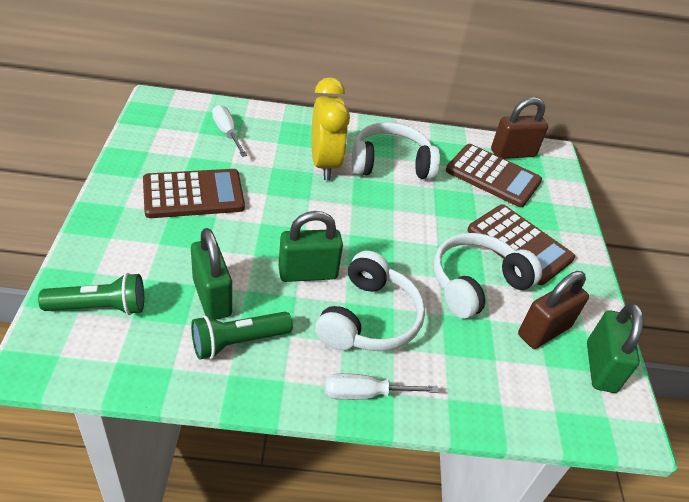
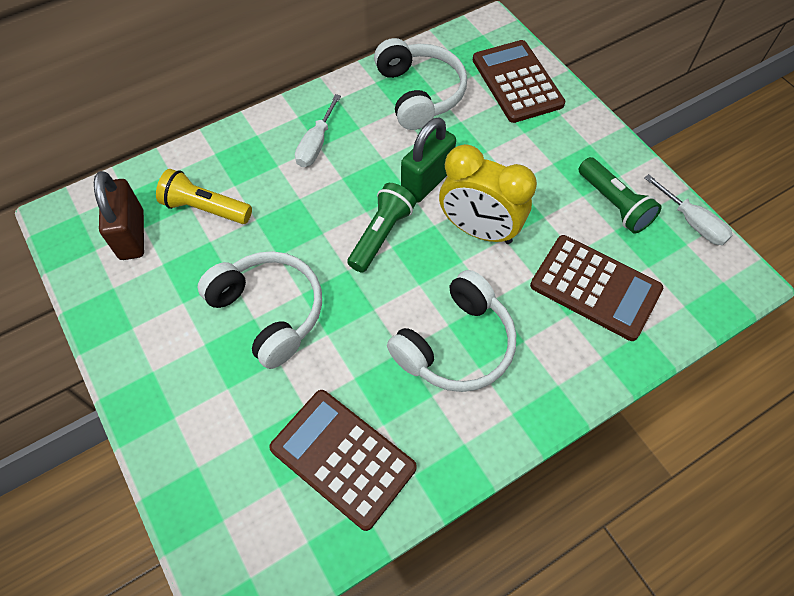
brown padlock: [491,97,548,159] [518,271,589,349] = 2 -> [94,171,144,260] = 1
green padlock: [191,228,232,320] [279,211,343,282] [587,303,643,393] = 3 -> [401,117,456,203] = 1
yellow flashlight: none = 0 -> [156,169,252,224] = 1

